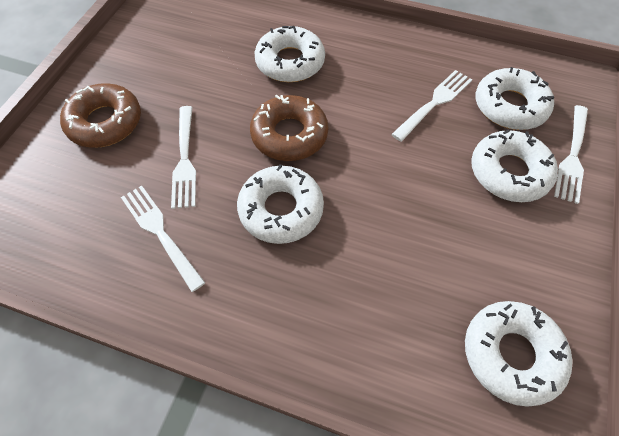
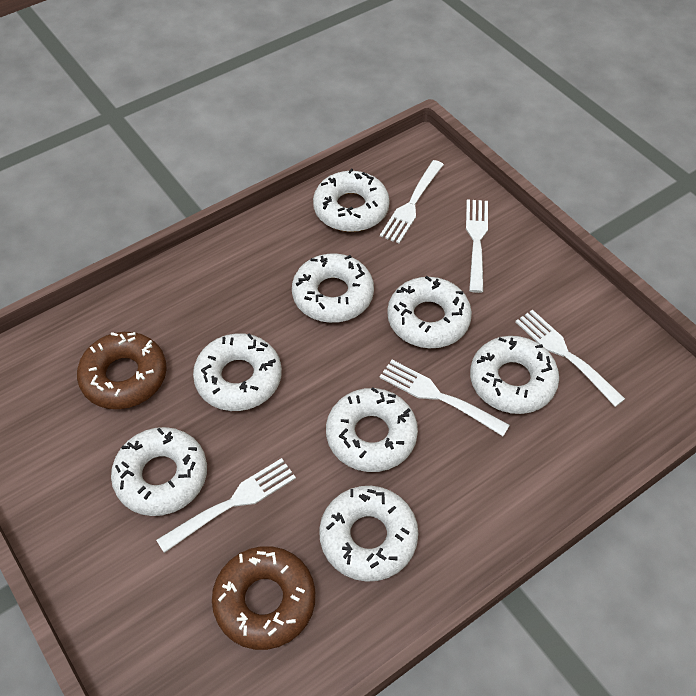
white donut: [237,164,324,244] [255,26,325,82] [465,301,573,407] [471,130,558,202] [476,67,554,130] = 5 -> [111,427,207,516] [193,333,282,411] [292,254,374,323] [313,168,390,232] [319,486,418,582] [326,388,418,472] [387,276,472,348] [470,336,559,414] = 8
white fork: [121,185,205,292] [171,106,196,209] [391,70,472,142] [554,105,588,204] = 4 -> [156,458,296,553] [379,360,510,436] [380,160,444,244] [466,199,488,293] [515,310,625,407] = 5

